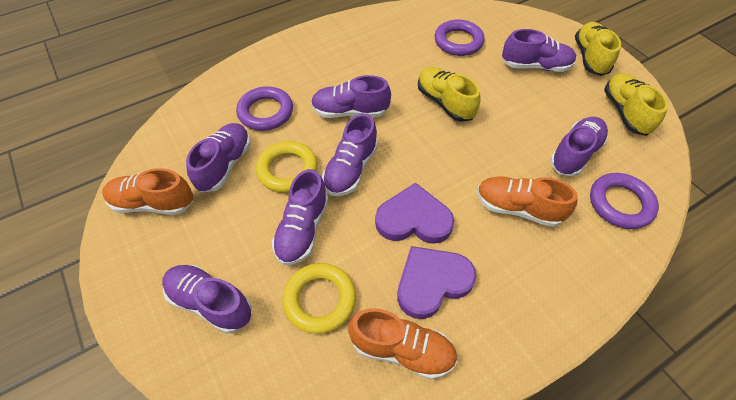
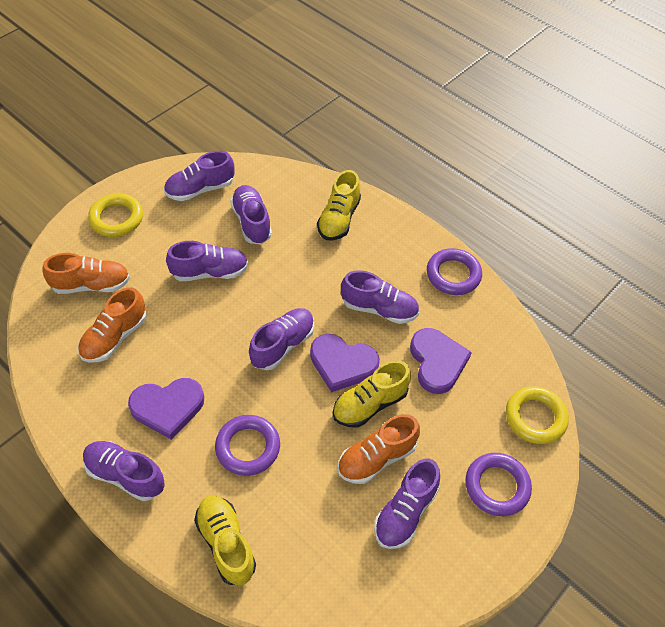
purple heart: [375,183,455,244] [397,246,476,319] = 2 -> [128,378,204,440] [310,334,380,392] [410,328,472,394] = 3

